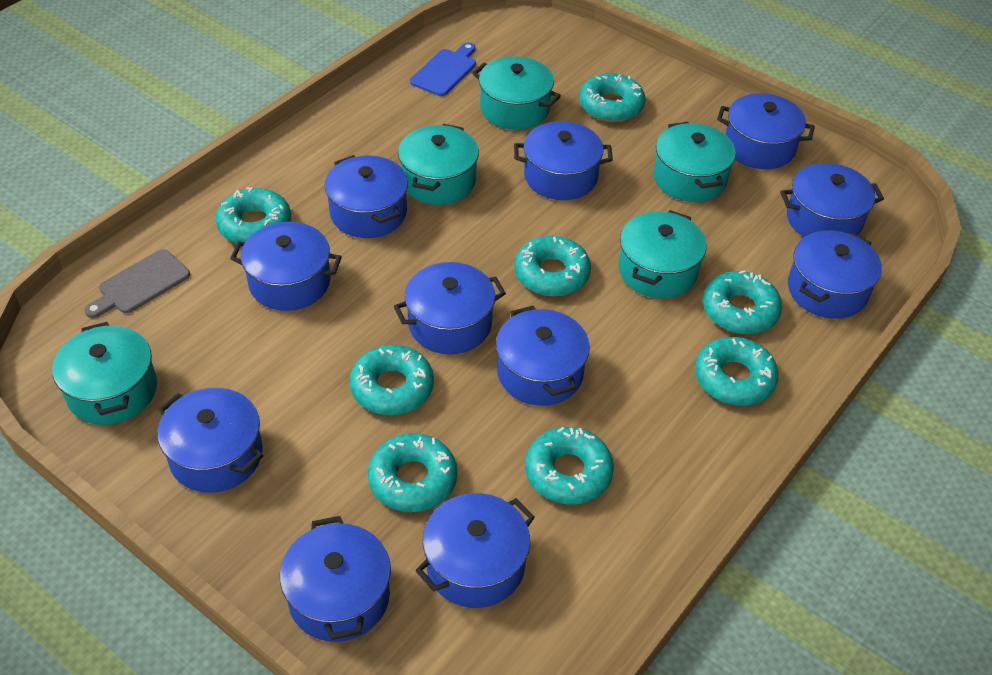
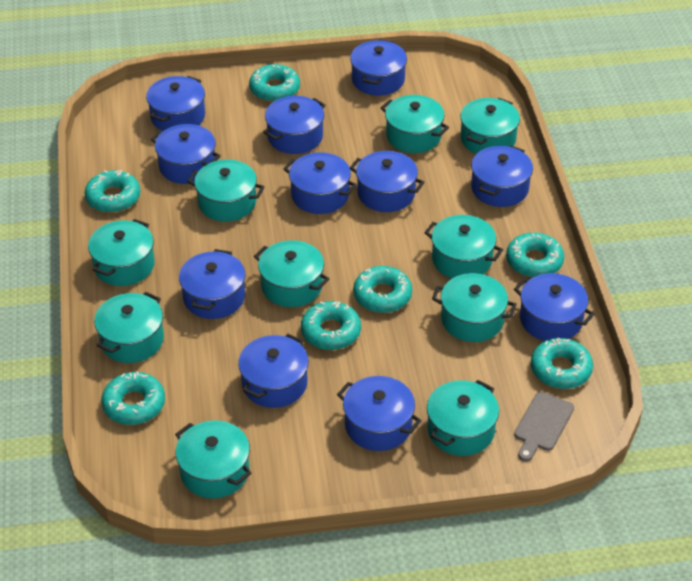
blue cutting board: [410,42,476,96] = 1 -> none = 0
turquoise donut: [216,187,291,243] [350,345,434,415] [368,433,457,512] [514,236,591,296] [525,427,614,504] [579,73,646,122] [695,337,778,405] [703,270,782,334] = 8 -> [85,170,140,213] [101,371,165,425] [249,64,300,102] [301,301,361,350] [353,266,412,313] [506,233,564,277] [531,337,593,389] = 7
turquoise pot: [52,322,157,425] [398,124,479,205] [472,56,561,130] [618,210,707,298] [653,122,736,202] = 5 -> [88,219,155,286] [94,292,164,363] [175,420,252,499] [187,159,264,222] [254,240,329,307] [381,95,449,153] [424,215,503,278] [427,380,499,456] [432,273,517,342] [460,98,520,154] = 10

